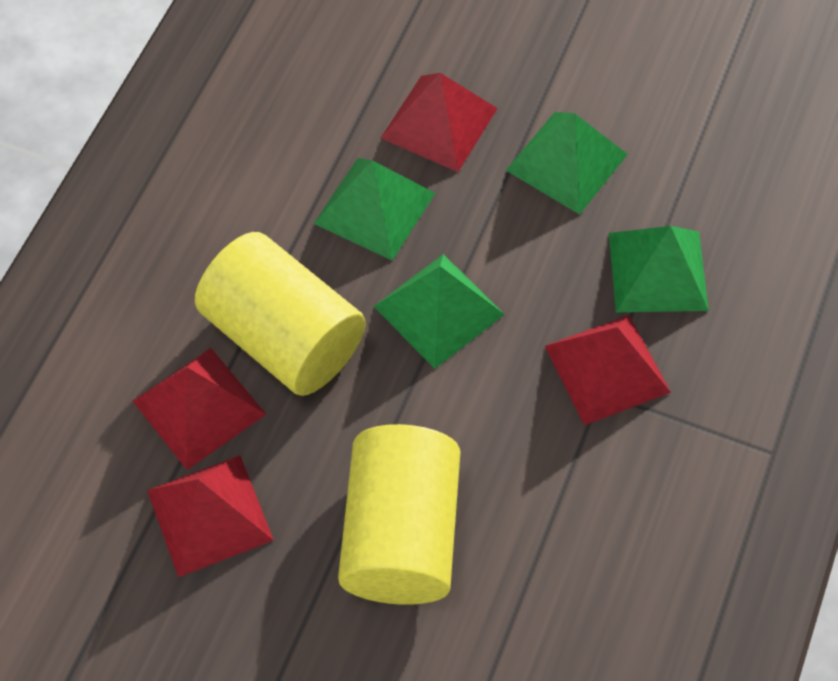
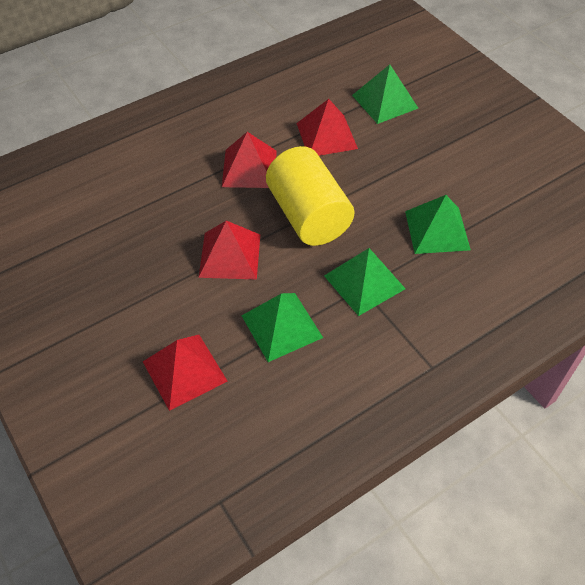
yellow cylinder: [195,232,366,396] [338,424,460,605] = 2 -> [266,146,355,246] = 1

